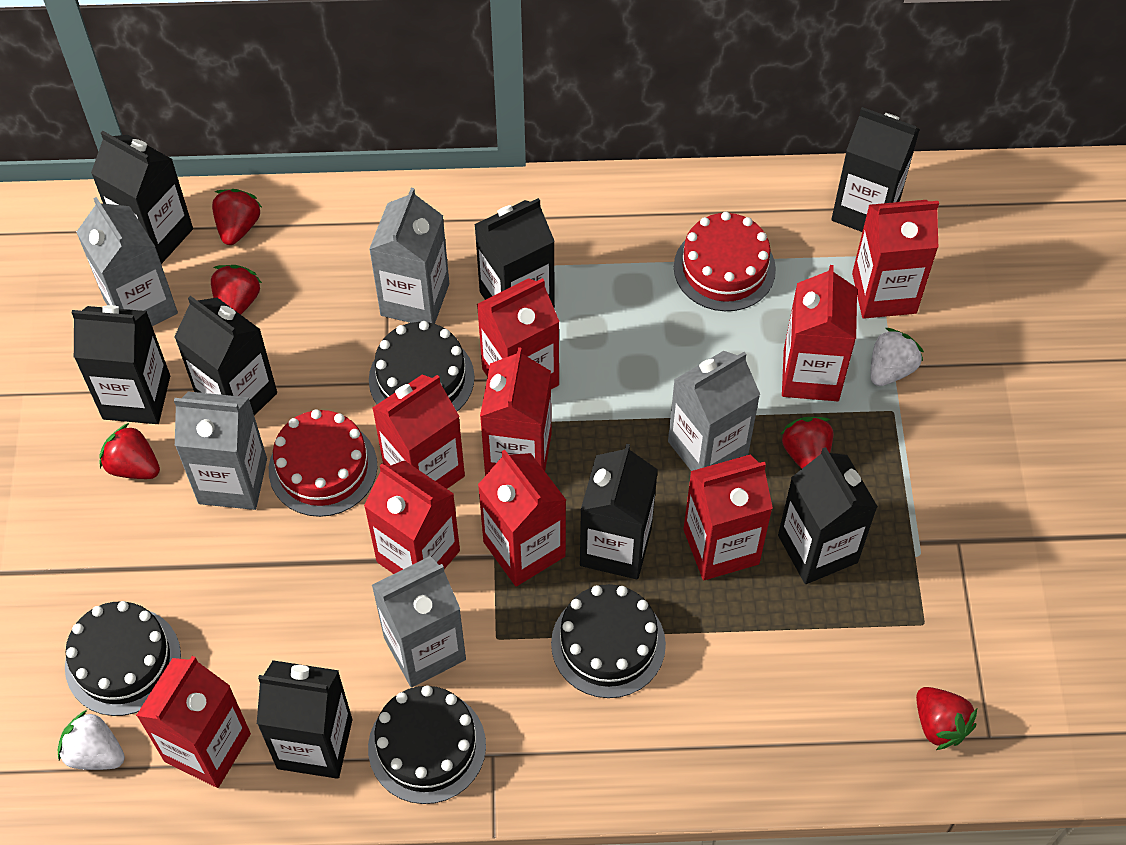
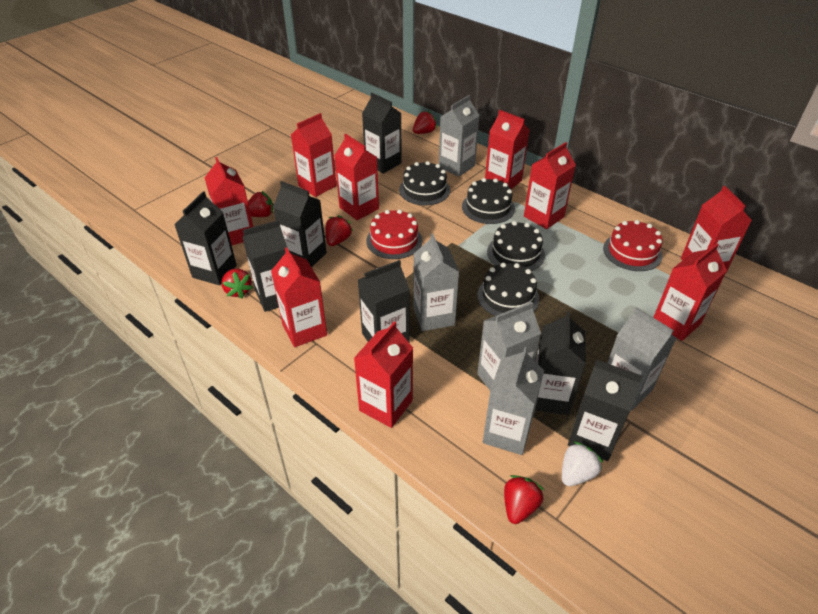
black carton: [72,305,170,424] [91,131,193,264] [174,296,277,416] [257,660,352,779] [474,198,555,308] [580,444,658,579] [778,447,878,584] [831,107,920,232] = 8 -> [174,191,237,285] [242,220,287,312] [273,181,327,267] [358,260,410,342] [362,93,402,174] [535,311,586,415] [568,360,643,461] = 7
white strawberry: [58,710,125,770] [870,328,924,386] = 2 -> [562,441,603,486] = 1

